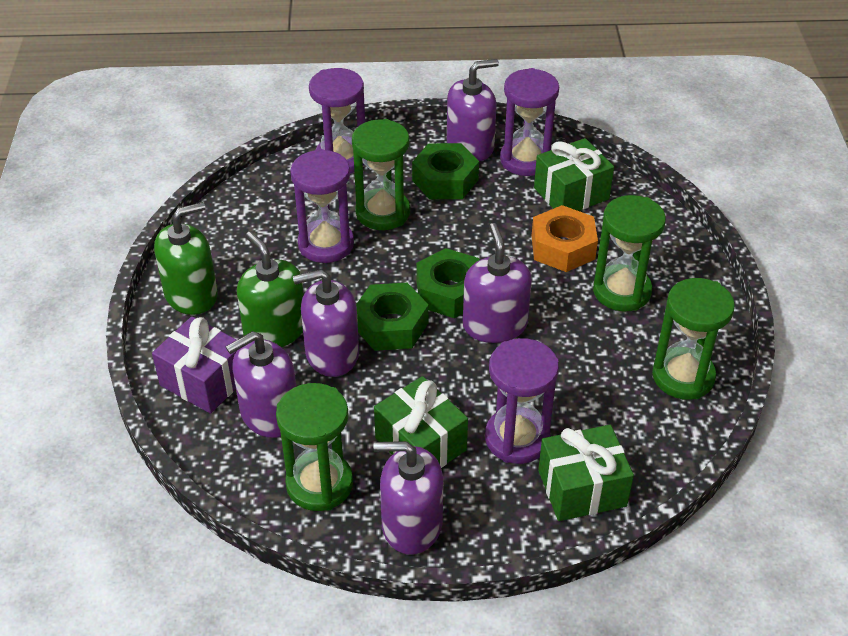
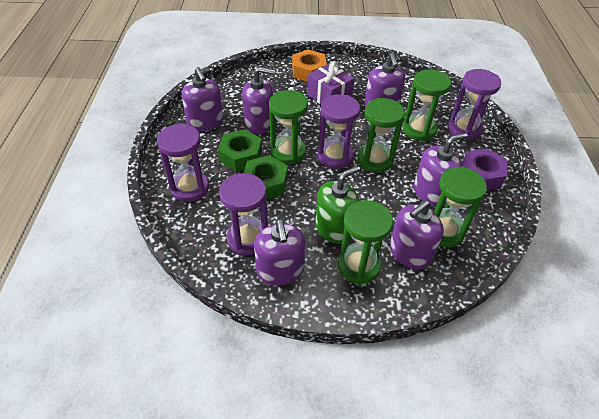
green gift: [374,376,468,468] [534,138,614,211] [538,425,634,521] = 3 -> none = 0
green hourglass: [276,383,353,511] [352,119,410,230] [593,195,666,311] [652,278,735,400] = 4 -> [269,90,308,164] [337,200,393,284] [357,98,405,173] [402,70,451,141] [434,166,487,247] = 5
green nut: [356,283,429,351] [412,143,479,199] [416,248,479,318] = 3 -> [218,129,262,172] [244,155,288,199] = 2
green soap dispenser: [154,202,218,315] [237,231,304,347] = 2 -> [315,166,360,244] = 1
purple nut: none = 0 -> [462,148,507,190] = 1
purple soap dispenser: [226,331,296,438] [293,269,359,377] [373,441,443,555] [447,59,499,161] [463,223,532,343] = 5 -> [181,67,223,131] [242,67,275,134] [254,219,305,286] [364,53,405,107] [390,200,444,269] [414,133,468,206] = 6

